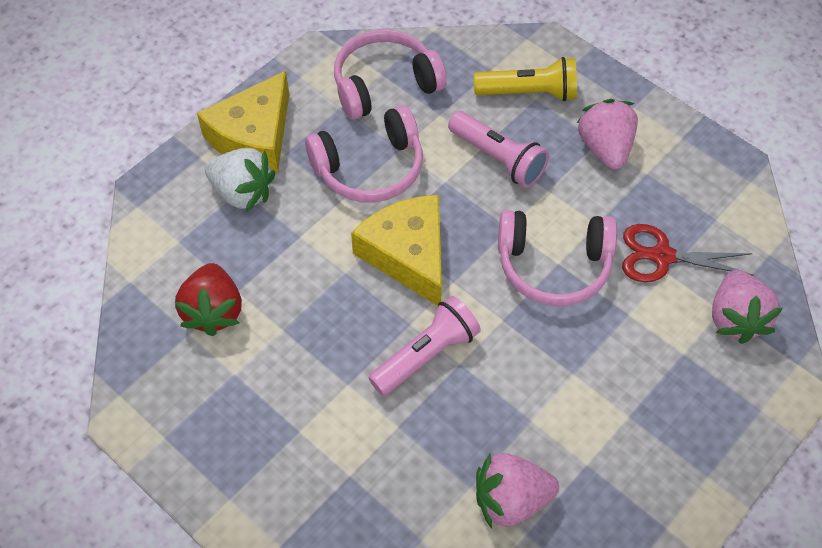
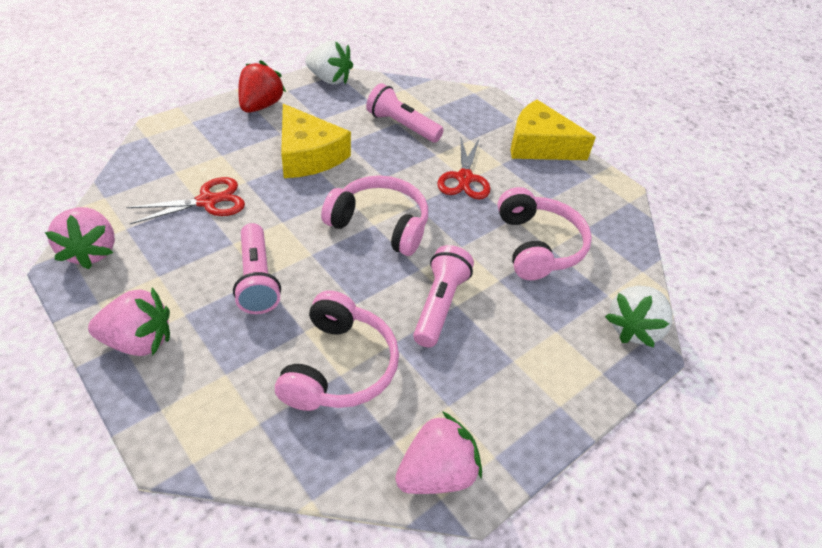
pink flashlight: [368,296,481,396] [448,111,549,188] = 2 -> [233,223,281,314] [366,83,444,143] [413,245,474,347] = 3
red scissors: [622,224,754,282] = 1 -> [126,177,245,224] [437,138,490,199] = 2
white strawberry: [205,148,275,212] = 1 -> [305,40,353,85] [605,286,673,347] = 2
yellow flashlight: [474,57,577,101] = 1 -> none = 0

